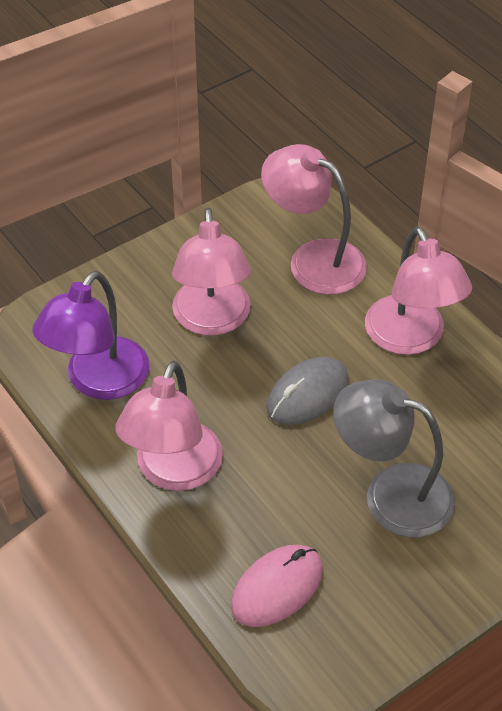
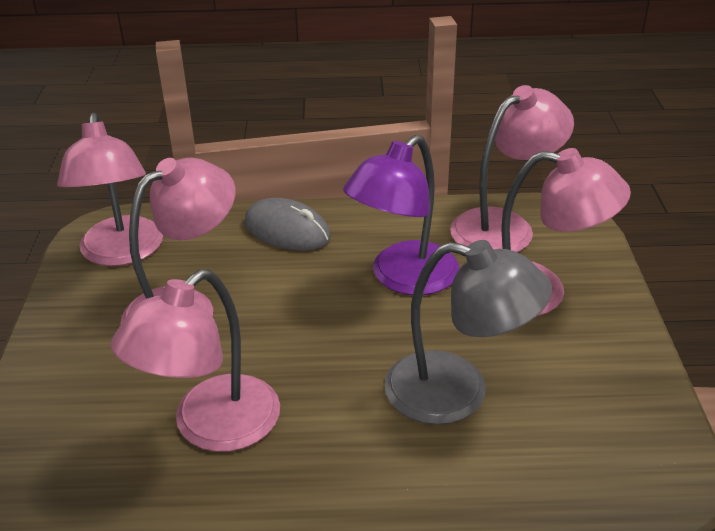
pink lamp: [115,361,223,491] [172,208,251,336] [261,144,367,295] [365,226,472,355] = 4 -> [57,113,163,266] [111,270,280,452] [121,158,236,324] [450,85,574,252] [501,148,631,317] = 5
pink mouse: [231,545,323,627] = 1 -> none = 0

